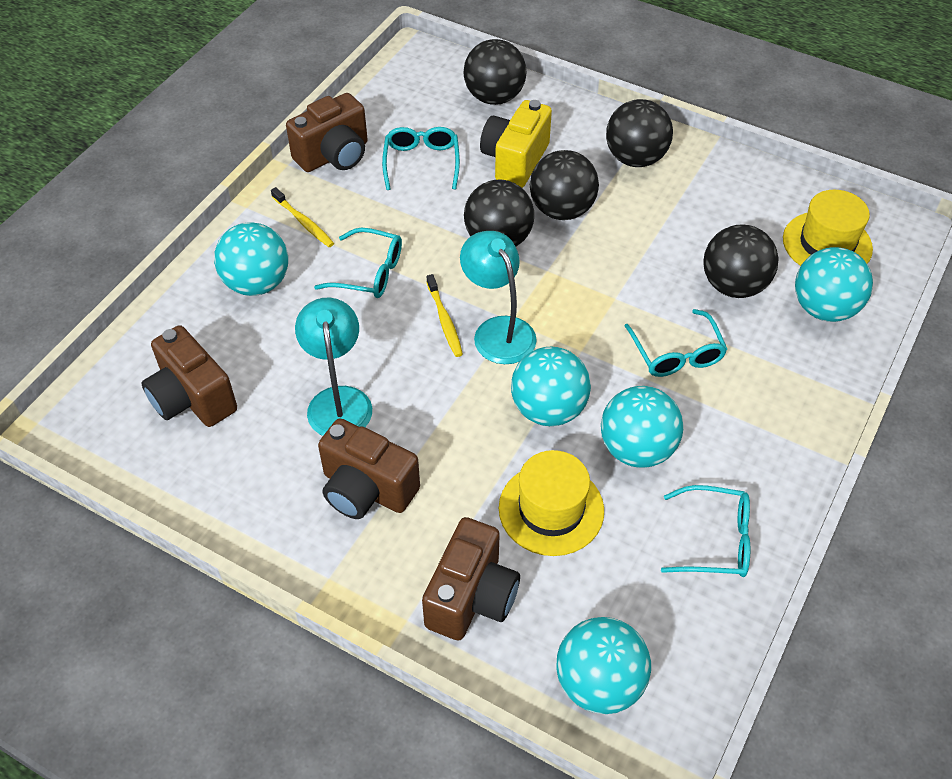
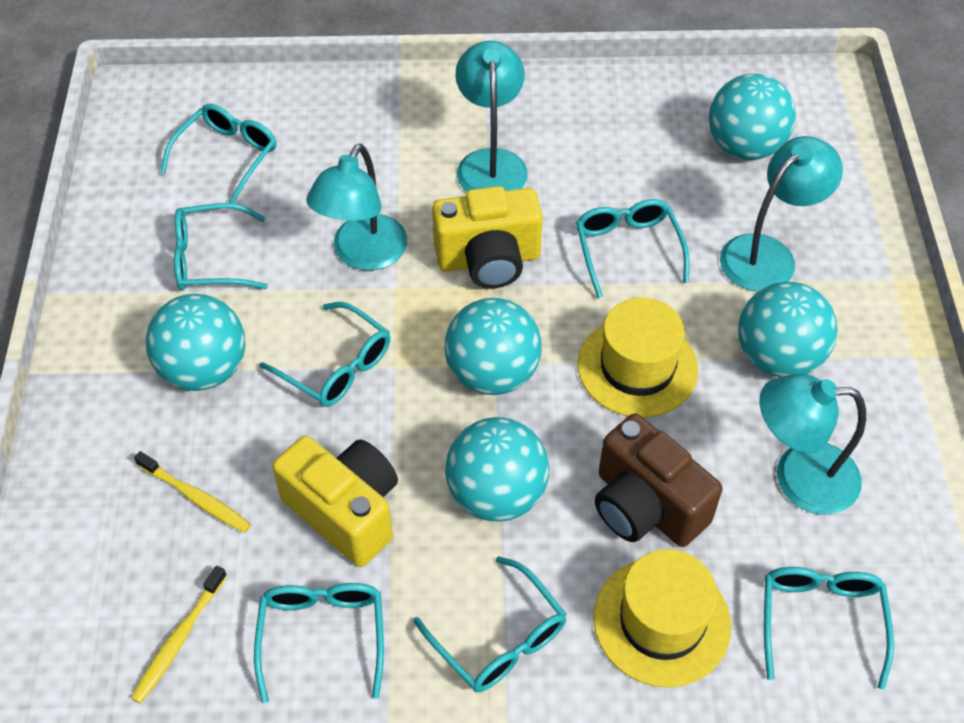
black ball: [463,39,526,105] [464,180,534,246] [530,150,599,220] [606,99,673,167] [703,224,779,298] = 5 -> none = 0
brown camera: [141,325,237,427] [286,93,368,172] [318,418,420,519] [422,517,520,640] = 4 -> [595,414,723,547] = 1
turquoise glasses: [314,228,402,298] [382,127,460,190] [625,309,727,377] [661,485,750,577] = 4 -> [160,104,277,203] [174,203,268,291] [254,583,384,703] [259,302,390,407] [413,556,567,692] [576,199,689,298] [764,567,894,690] = 7
turquoise lamp: [295,298,372,436] [460,231,537,364] = 2 -> [306,144,407,270] [455,41,528,192] [720,136,843,292] [759,374,866,515] = 4
yellow camera: [480,100,552,188] = 1 -> [272,435,398,567] [432,186,543,289] = 2

